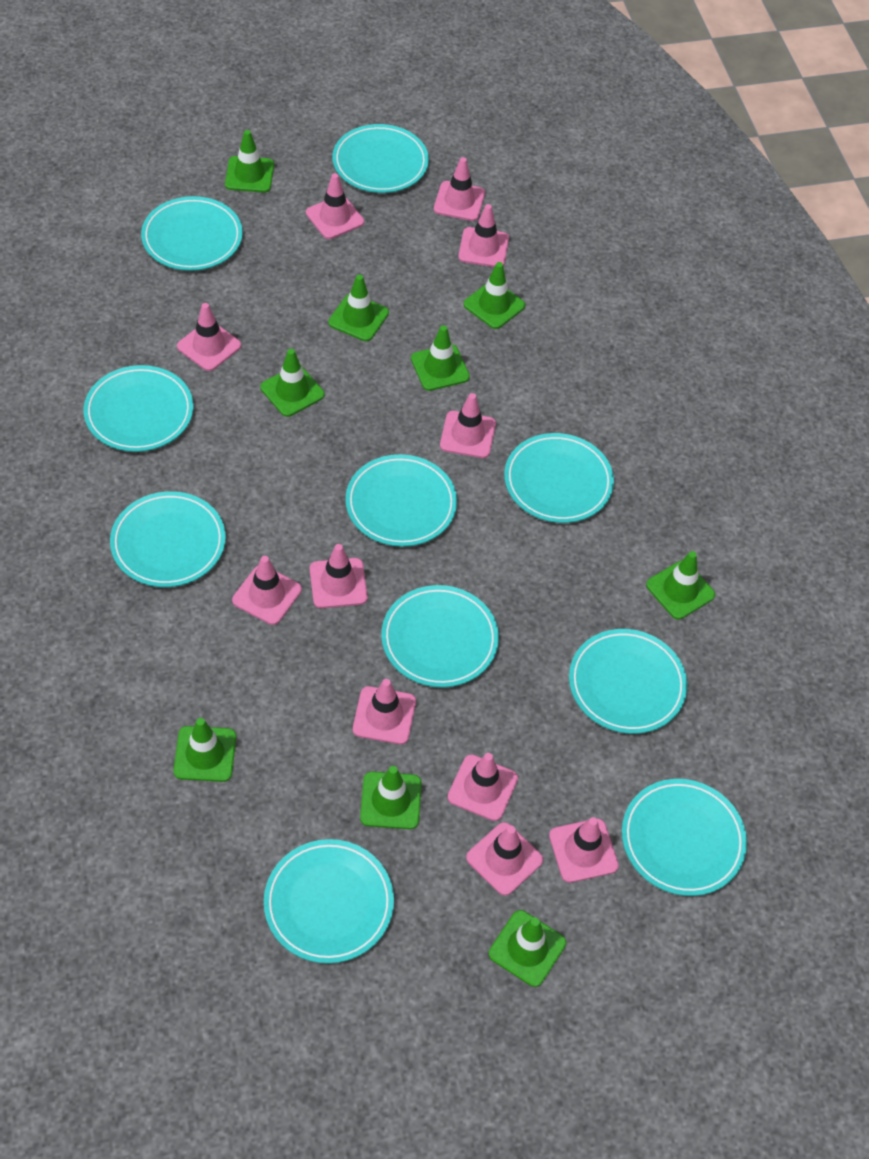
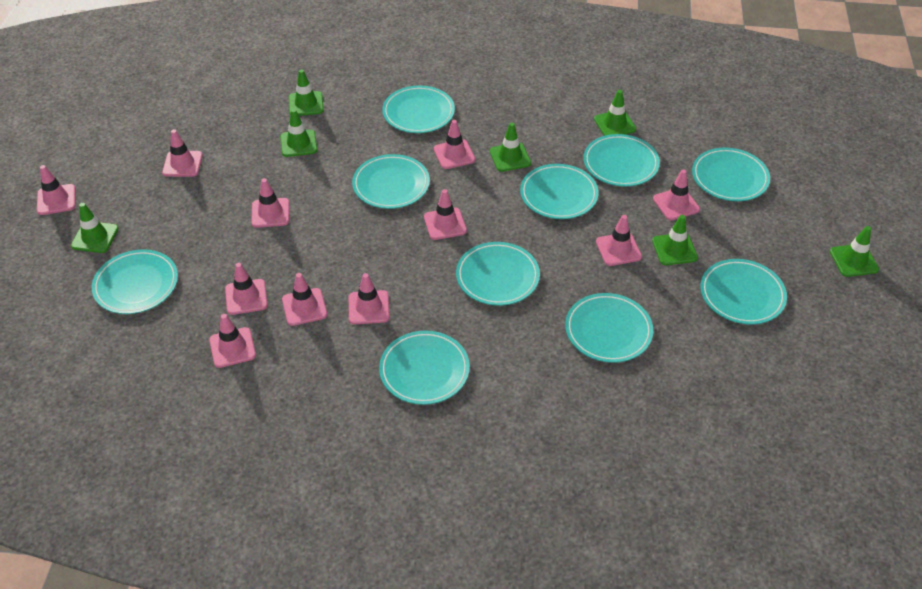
green traffic cone: [174,718,236,782] [225,130,274,193] [260,349,324,417] [328,275,389,341] [360,766,421,829] [411,325,470,391] [464,262,525,329] [489,910,566,987] [646,551,715,619] = 9 -> [71,203,119,253] [280,109,317,157] [289,69,324,116] [490,123,531,172] [594,90,636,136] [652,215,698,265] [830,226,879,277] = 7

